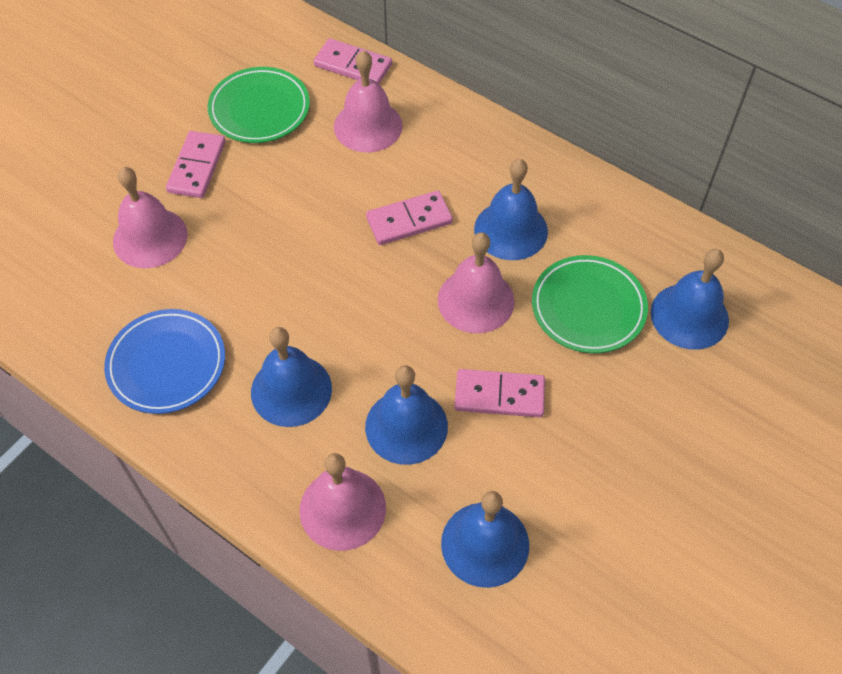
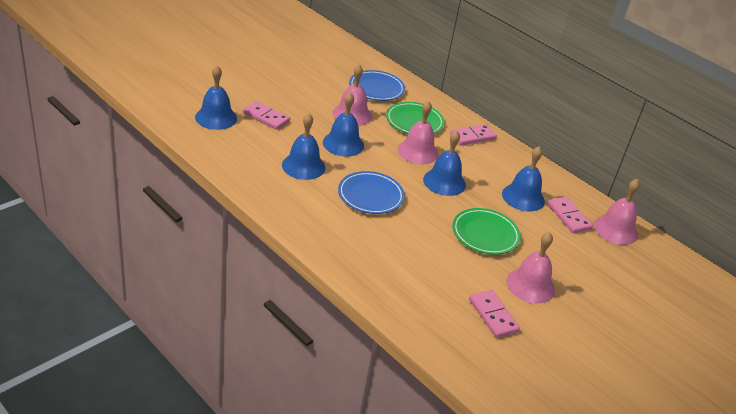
blue plate: [104,309,225,414] = 1 -> [338,171,405,214] [349,70,405,101] = 2

